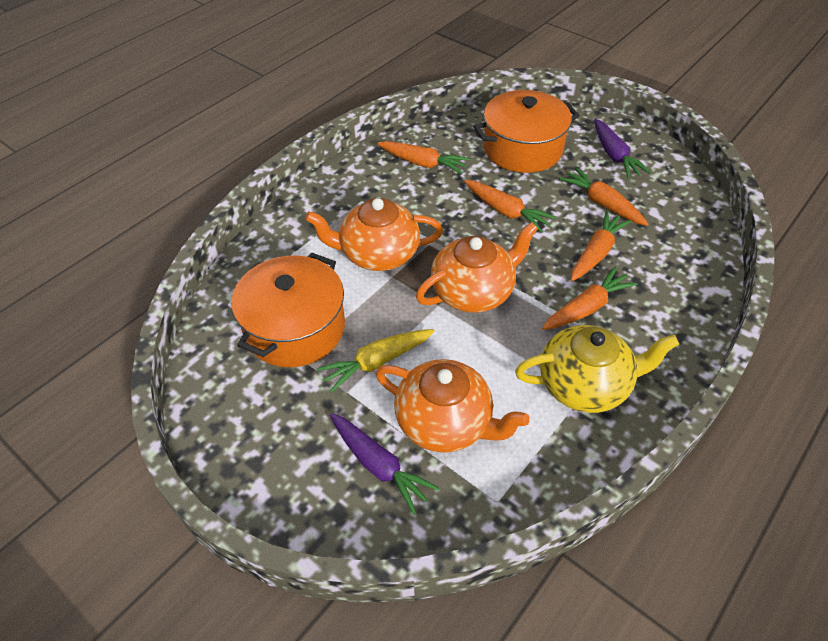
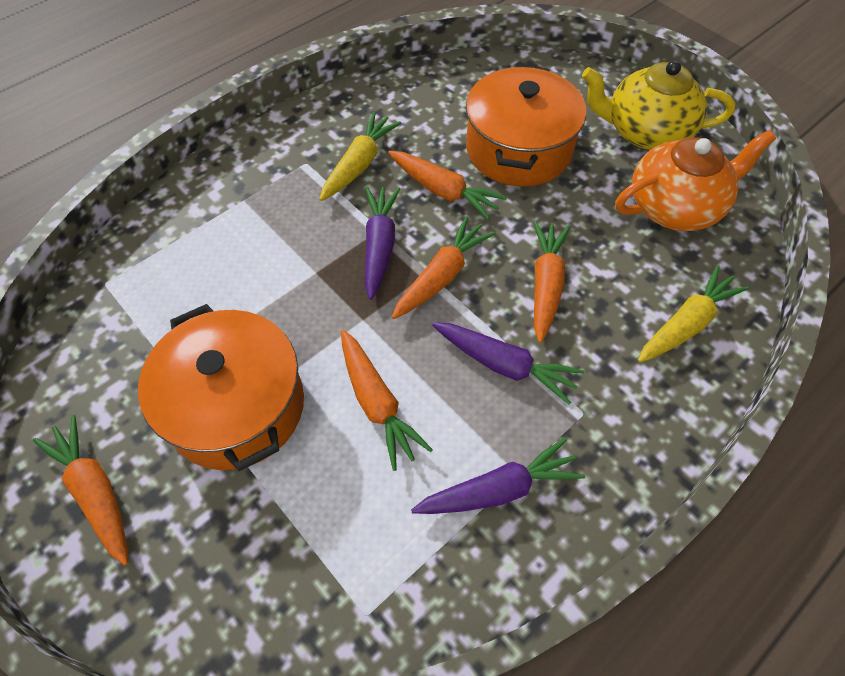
orange teapot: [305,198,443,271] [375,359,530,453] [416,222,538,313] = 3 -> [616,130,776,231] = 1
purple carrot: [330,413,439,514] [594,118,651,179] = 2 -> [365,187,400,300] [411,438,585,514] [433,322,584,405] = 3
yellow carrot: [317,329,434,393] = 1 -> [319,112,401,201] [638,265,749,363] = 2

